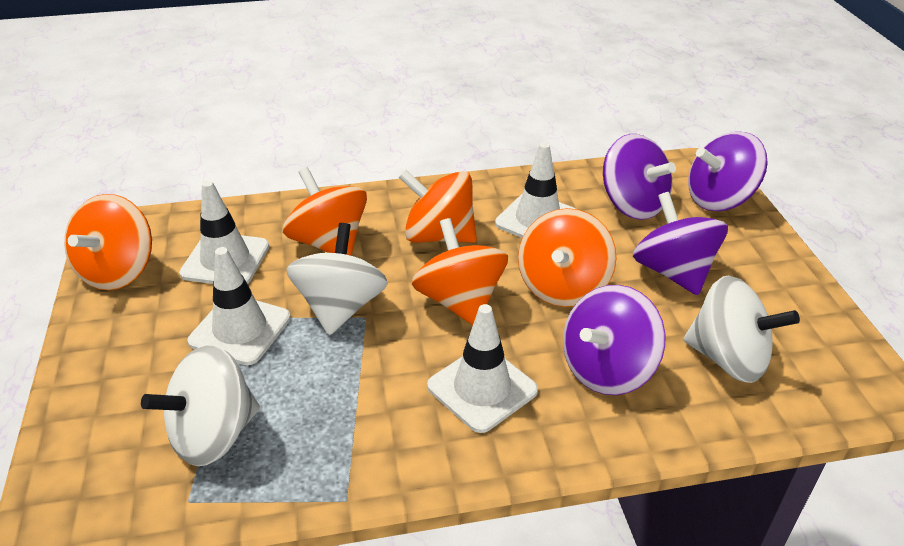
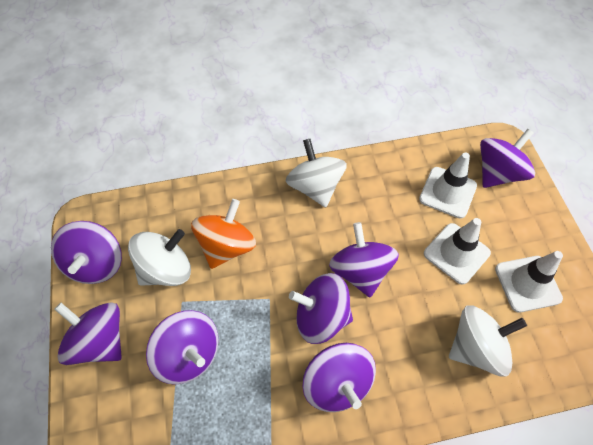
orange spinning top: [64,194,152,290] [283,167,367,256] [399,169,477,243] [412,218,508,325] [518,208,617,307] = 5 -> [191,199,256,269] = 1
purple spinning top: [563,285,665,395] [603,134,676,220] [633,192,728,295] [688,132,768,211] = 4 -> [51,221,122,284] [54,303,122,365] [146,310,218,385] [289,273,353,344] [303,343,376,412] [329,222,399,297] [480,129,535,188] = 7
white traffic cone: [179,180,269,284] [188,247,291,365] [427,304,538,433] [495,142,576,238] = 4 -> [419,153,477,219] [424,218,491,285] [495,251,563,312] = 3

